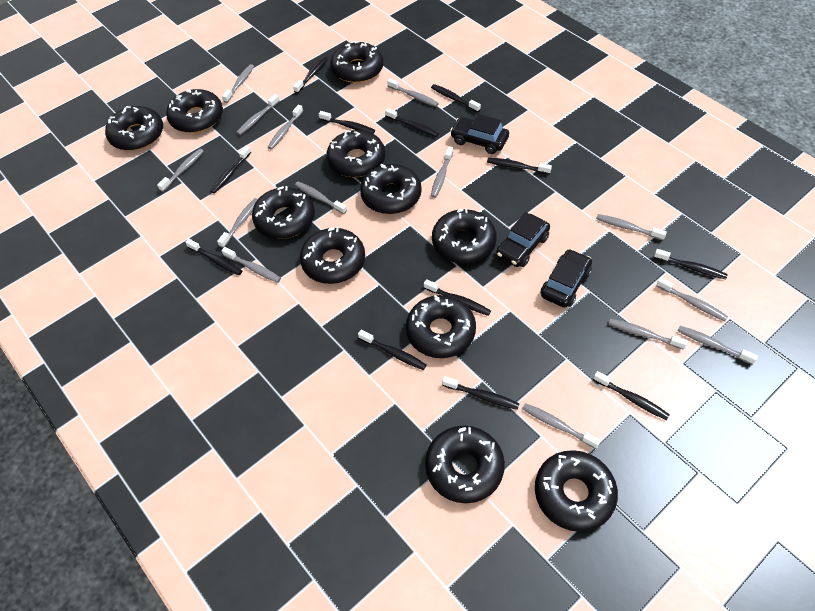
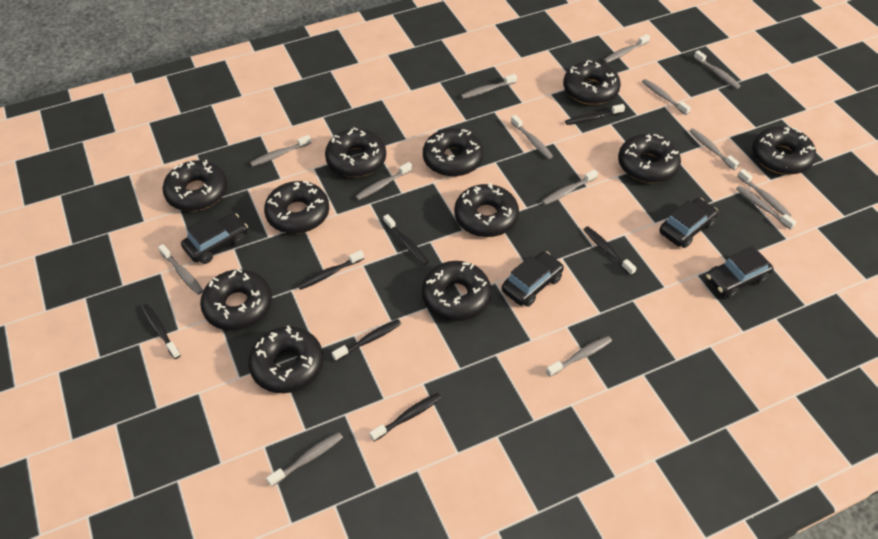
black car: [450,114,509,154] [496,212,550,267] [541,249,592,308] = 3 -> [181,213,248,264] [502,251,564,307] [659,198,718,248] [706,246,773,299] = 4
black toothbrush: [185,239,242,275] [210,146,251,194] [293,57,328,93] [319,111,375,134] [358,330,427,370] [385,108,439,137] [424,279,491,316] [431,84,481,112] [442,376,519,410] [487,158,552,174] [593,371,670,420] [654,249,728,279] = 12 -> [141,304,181,359] [298,250,364,290] [332,319,401,361] [369,393,441,442] [383,214,429,265] [565,104,625,125] [583,226,636,276] = 7

